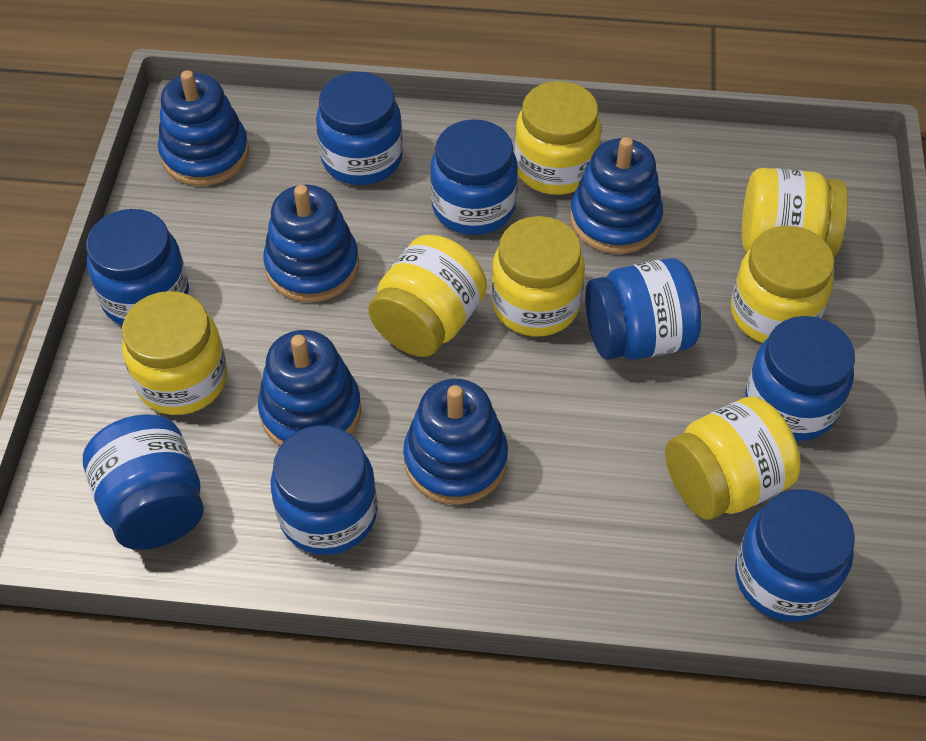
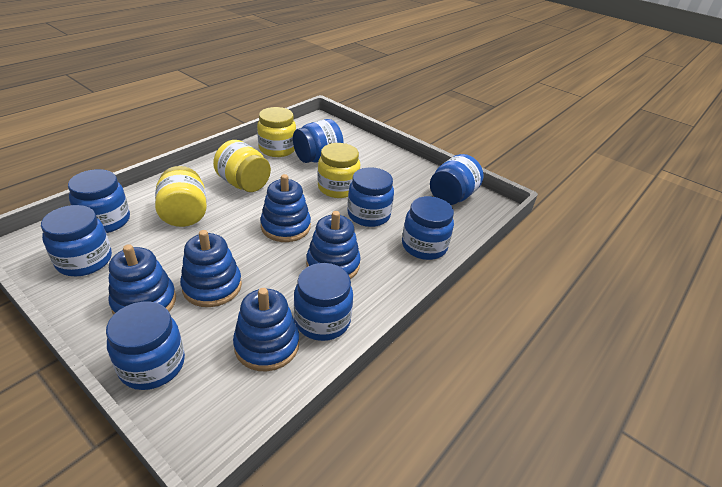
yellow jar: [122,291,227,415] [368,235,487,357] [491,216,585,336] [514,81,601,195] [665,397,801,520] [731,226,834,343] [742,168,848,257] = 7 -> [155,166,207,227] [213,140,271,192] [257,107,296,157] [317,143,360,198] = 4

